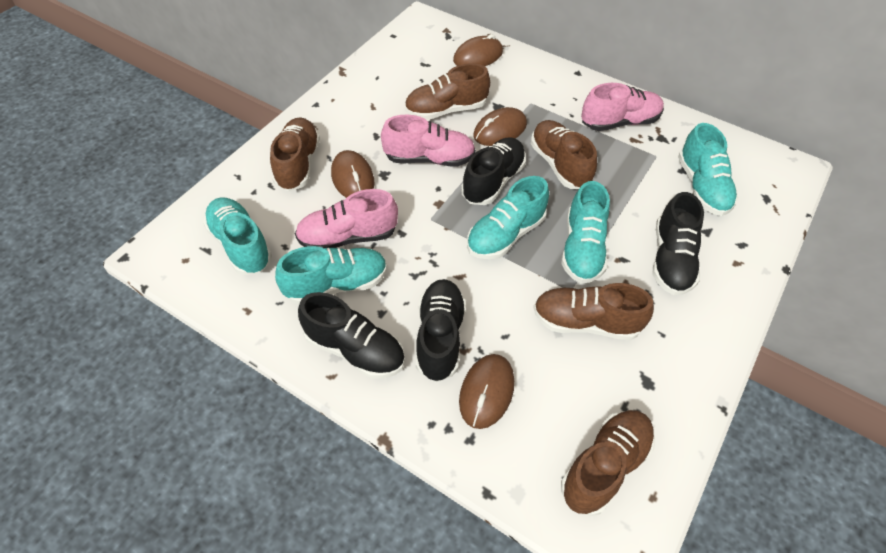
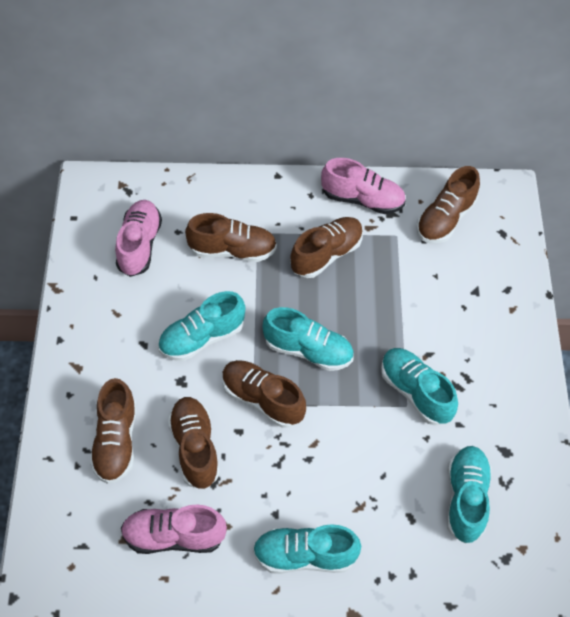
black shoe: [298,292,405,379] [416,279,466,382] [461,137,526,205] [653,192,704,295] = 4 -> none = 0
brown mouse: [331,150,374,198] [453,34,503,66] [459,354,514,429] [473,107,527,146] = 4 -> none = 0
brown shoe: [270,117,320,191] [405,63,490,120] [531,120,597,189] [533,283,654,340] [561,410,655,516] = 5 -> [90,378,137,484] [168,397,220,489] [185,213,277,262] [222,360,306,428] [290,217,363,278] [417,166,480,243] = 6

